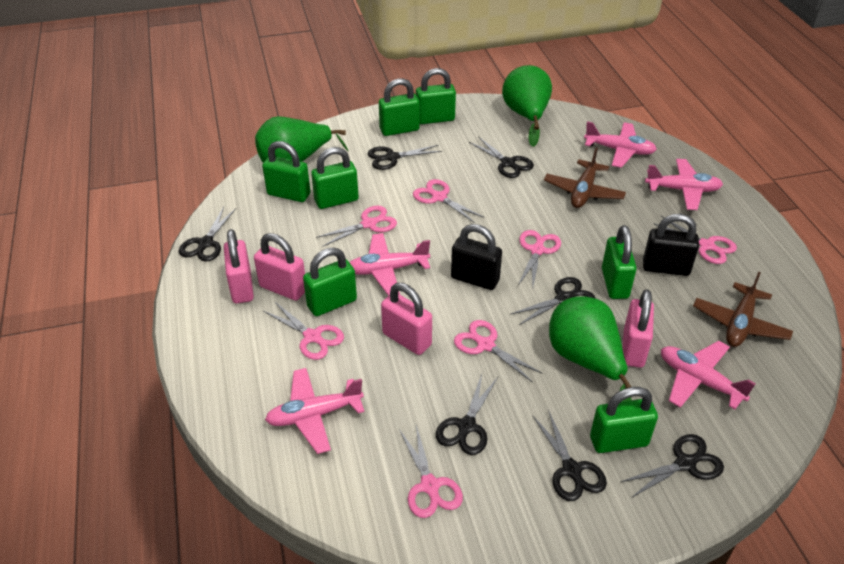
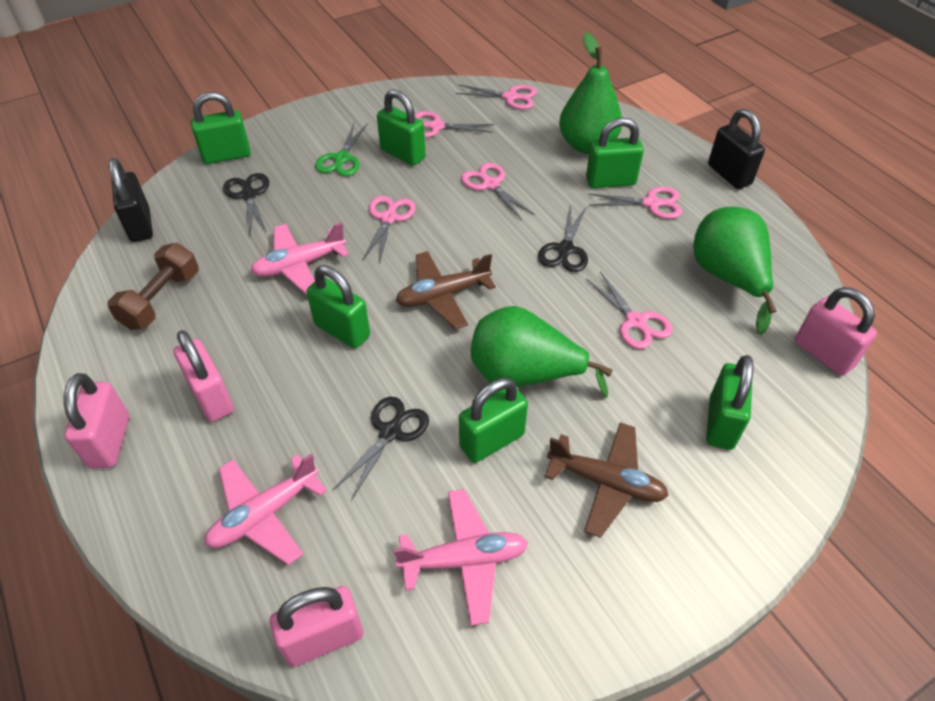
black scissors: [179,207,236,262] [368,145,442,170] [436,374,498,455] [469,137,534,178] [511,277,596,325] [533,410,607,501] [620,434,724,498] = 7 -> [223,173,269,234] [333,397,429,500] [538,204,588,272] = 3
brown dumbbell: none = 0 -> [108,243,199,330] = 1
green padlock: [262,141,310,202] [303,248,357,316] [311,147,359,209] [379,78,420,136] [416,68,456,124] [590,387,658,453] [602,225,637,299] = 7 -> [191,92,251,164] [306,265,370,349] [377,89,426,166] [459,378,528,463] [586,118,644,188] [706,355,754,450] = 6
green scissors: none = 0 -> [315,123,368,176] = 1
pink plane: [265,368,365,454] [349,233,430,296] [584,121,657,168] [645,159,723,210] [661,341,756,409] = 5 -> [205,453,327,565] [250,223,349,295] [394,489,528,626] = 3
pink scissors: [263,302,344,360] [316,206,397,247] [399,425,463,518] [413,179,484,223] [454,320,543,382] [518,230,561,286] [653,216,737,264] = 7 -> [363,196,416,264] [415,111,494,138] [456,85,537,110] [461,163,535,220] [586,271,672,349] [588,187,682,219] = 6

